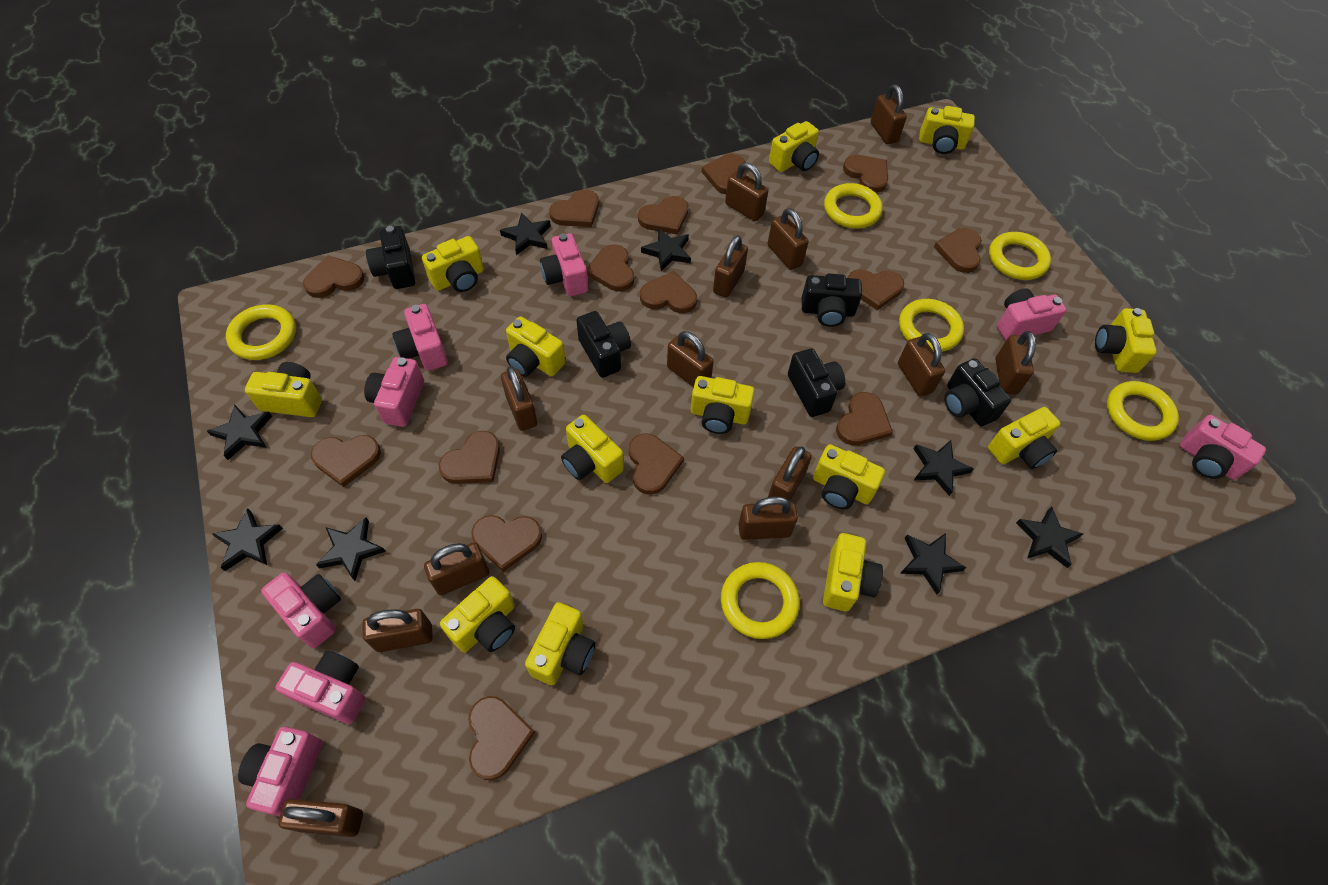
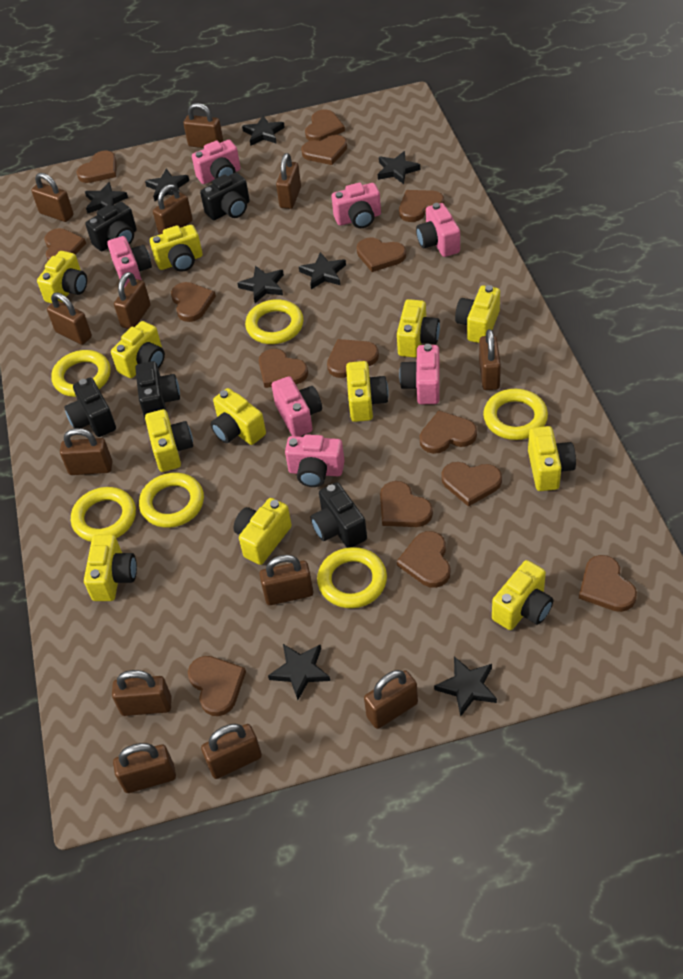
pink camera: [238,727,323,816] [261,573,341,648] [276,651,366,724] [364,357,424,427] [392,304,448,371] [540,233,588,296] [997,288,1066,340] [1180,415,1266,480] = 8 -> [107,236,152,288] [192,140,241,184] [272,376,322,436] [285,434,345,487] [332,183,381,228] [399,344,440,404] [416,203,460,257] = 7
yellow camera: [245,362,322,417] [422,236,484,292] [440,576,515,652] [506,317,566,377] [525,602,595,685] [561,415,624,483] [691,376,755,434] [769,121,819,172] [813,444,885,509] [823,533,883,611] [919,106,975,154] [988,407,1060,469] [1095,308,1157,373] = 13 -> [37,251,87,303] [84,534,137,601] [111,321,165,378] [145,409,193,472] [150,225,203,272] [211,388,266,445] [234,498,292,565] [346,361,389,422] [397,299,440,358] [455,285,500,343] [492,560,553,630] [528,426,576,491] = 12

